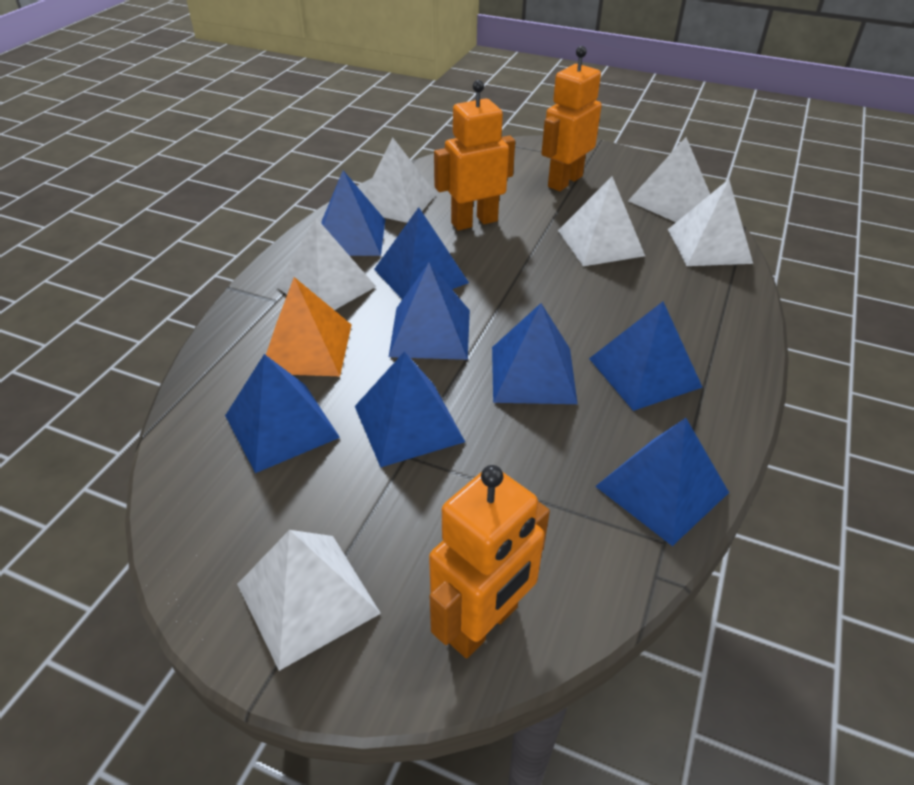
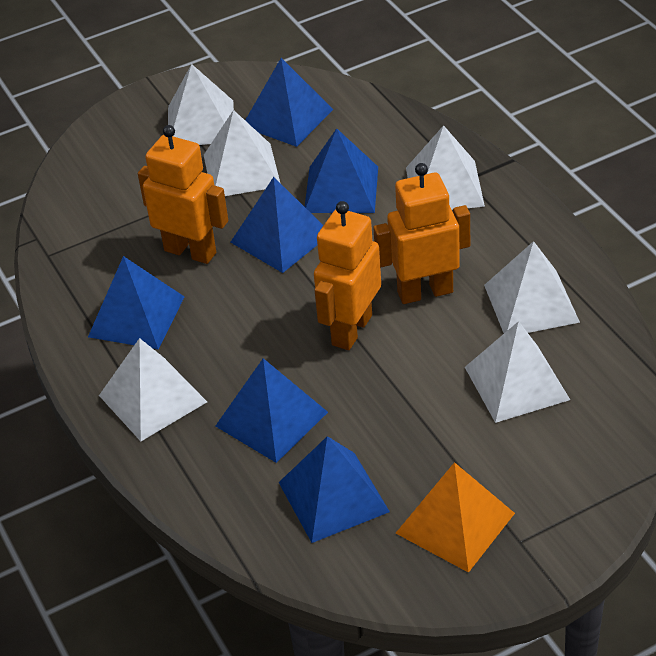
blue pyramid: [225,354,340,473] [321,170,385,256] [355,351,465,468] [374,207,469,299] [389,262,470,360] [492,303,578,404] [589,302,703,411] [595,418,729,546] = 8 -> [88,256,184,349] [216,358,328,463] [230,177,324,273] [245,58,333,147] [279,436,390,543] [305,128,378,213] = 6

